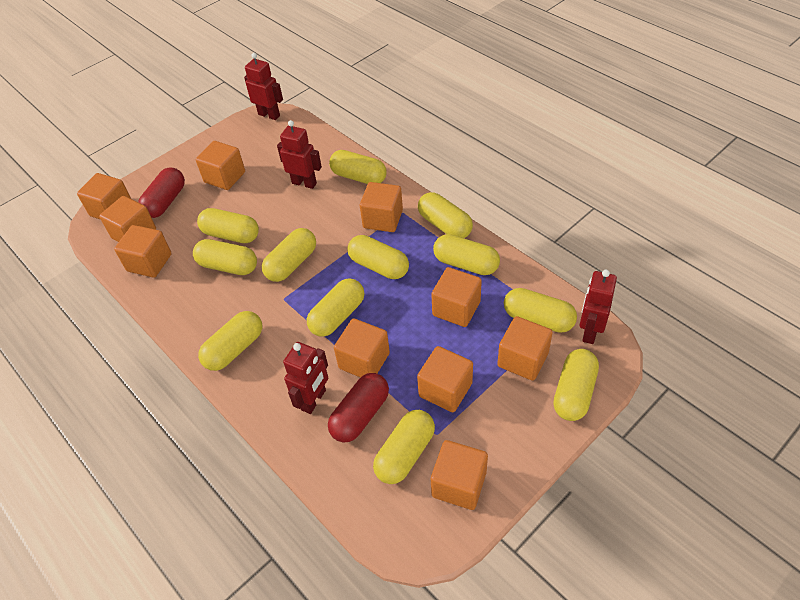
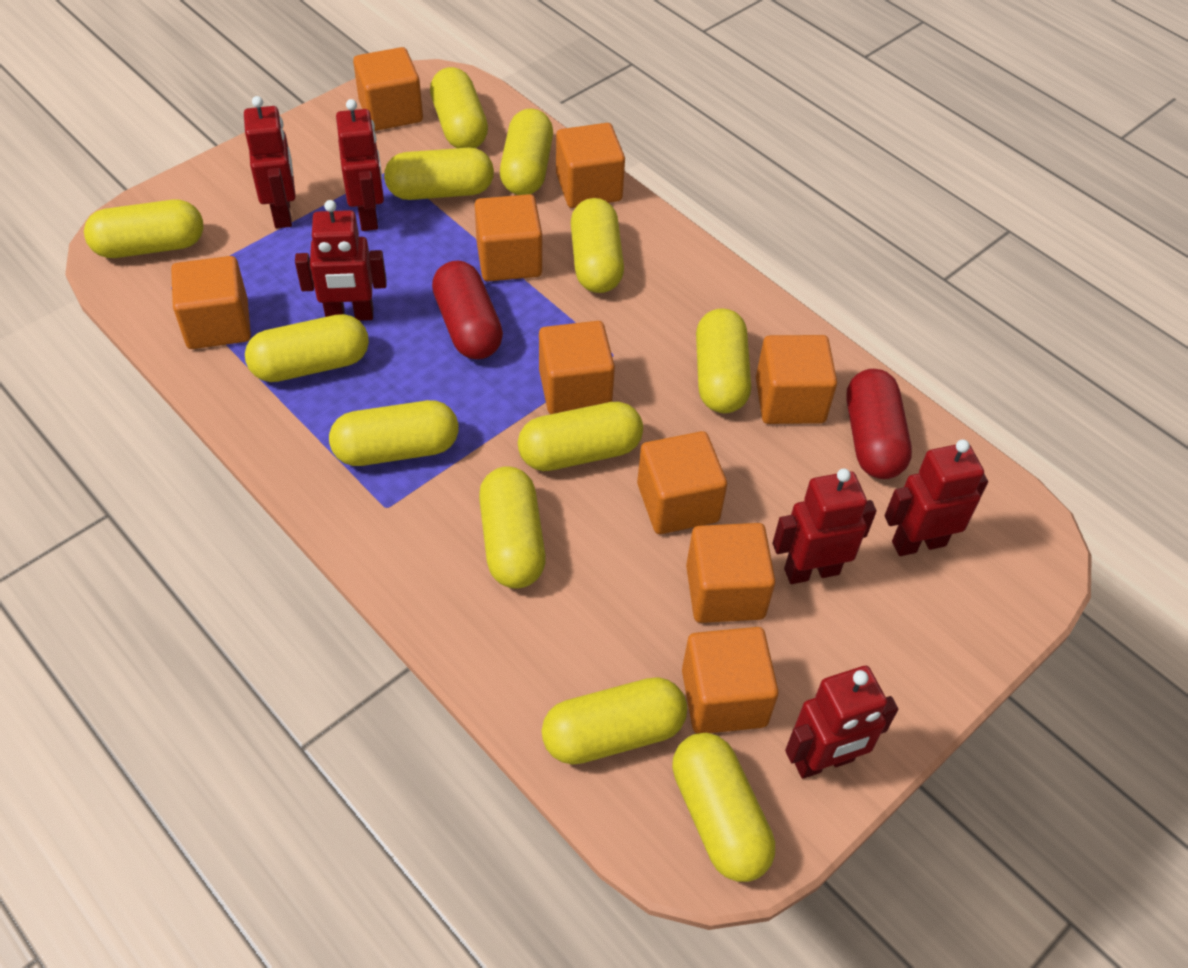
orange cube: [77,173,131,220] [99,196,156,242] [114,225,172,278] [196,141,245,190] [334,319,390,378] [360,182,403,232] [417,346,473,412] [431,267,482,327] [431,440,488,510] [497,316,553,381] = 10 -> [171,256,251,349] [353,47,423,131] [475,194,542,281] [539,321,615,414] [556,123,625,208] [637,431,727,534] [682,627,779,734] [686,523,776,623] [756,335,837,424] = 9
red robot: [244,53,283,120] [277,120,322,189] [283,342,328,414] [579,270,617,344] = 4 -> [244,96,296,228] [295,200,386,321] [336,99,384,231] [773,468,877,584] [785,666,898,779] [885,439,988,556] = 6

